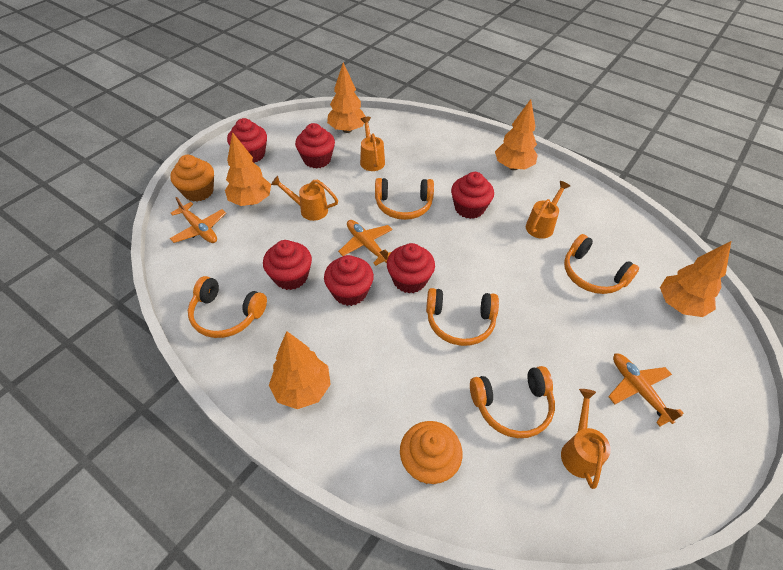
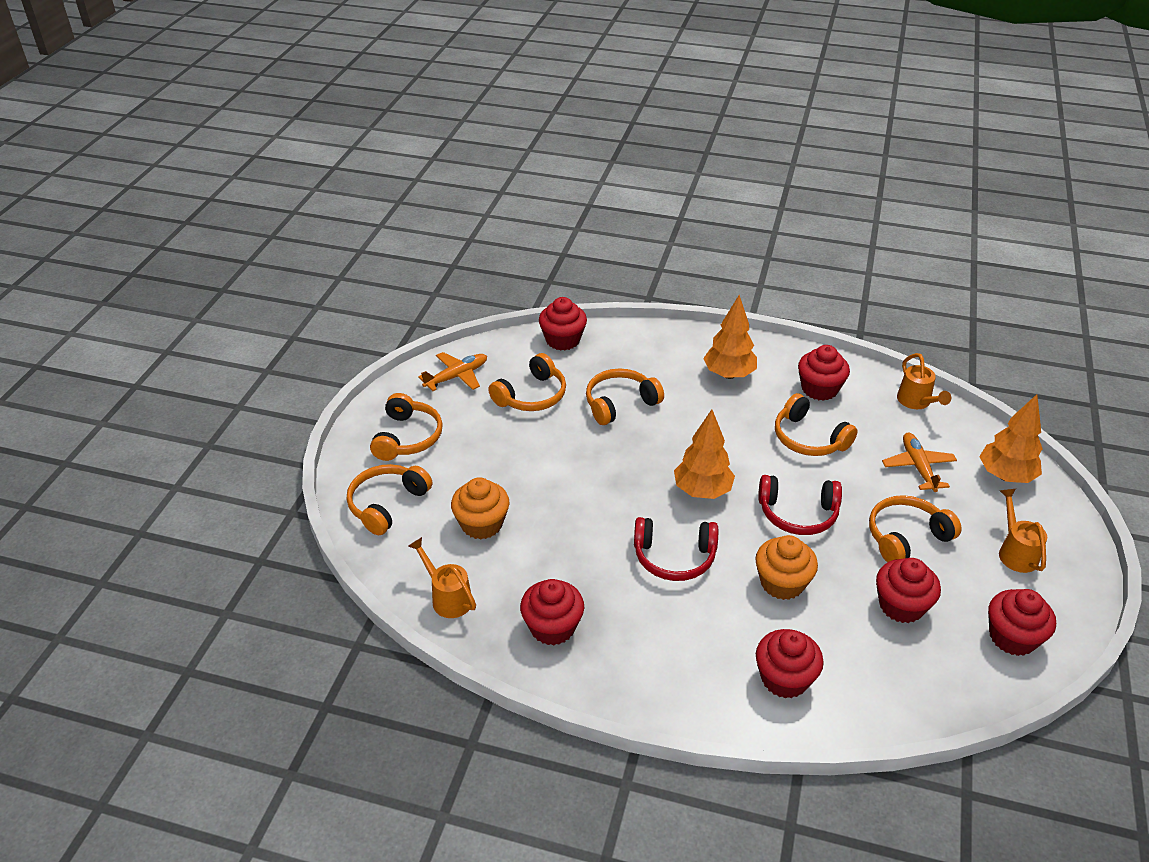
orange headphones: [188,276,267,338] [375,178,434,220] [426,288,499,346] [470,366,555,438] [564,234,639,294] = 5 -> [347,464,433,535] [370,393,443,461] [489,353,566,411] [586,368,664,425] [775,393,858,456] [869,495,962,563] = 6
orange plane: [170,197,226,243] [338,220,393,266] [608,354,684,426] = 3 -> [418,352,487,391] [882,433,957,492] = 2
orange tree: [225,132,271,206] [269,331,331,409] [327,62,366,133] [495,99,538,170] [660,241,731,317] = 5 -> [674,409,735,499] [703,295,757,379] [979,394,1043,483] = 3
orange watering can: [271,176,338,221] [360,117,385,171] [526,181,570,239] [561,389,611,489] = 4 -> [408,537,476,618] [897,353,951,409] [999,489,1047,573] = 3
red headphones: none = 0 -> [634,517,718,581] [758,475,842,535] = 2

